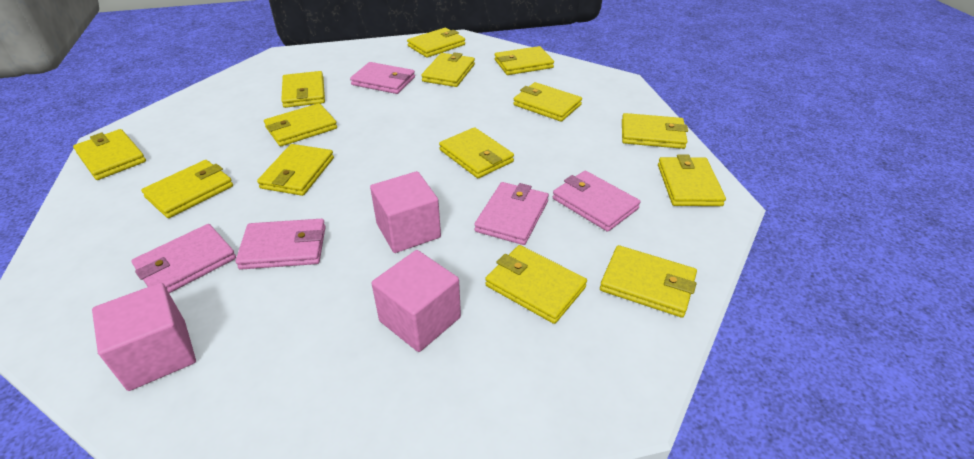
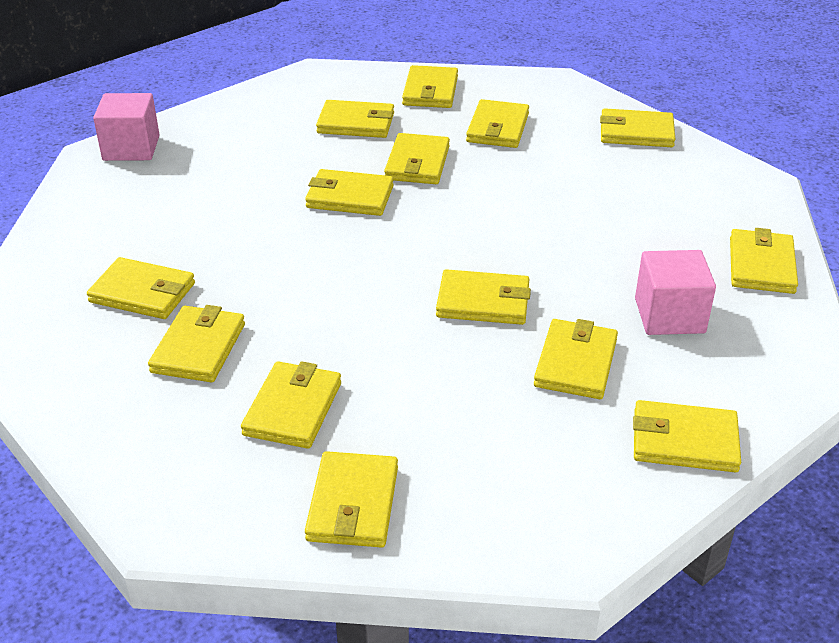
pink cube: [92,283,196,391] [370,171,441,253] [372,250,461,352] = 3 -> [93,93,160,161] [635,250,716,335] = 2
pink wallet: [131,224,236,293] [235,219,326,270] [350,62,415,94] [474,182,549,245] [553,171,640,232] = 5 -> none = 0

